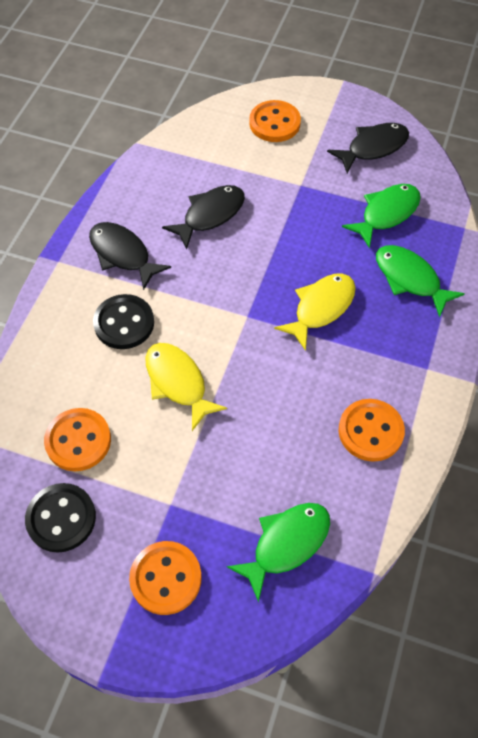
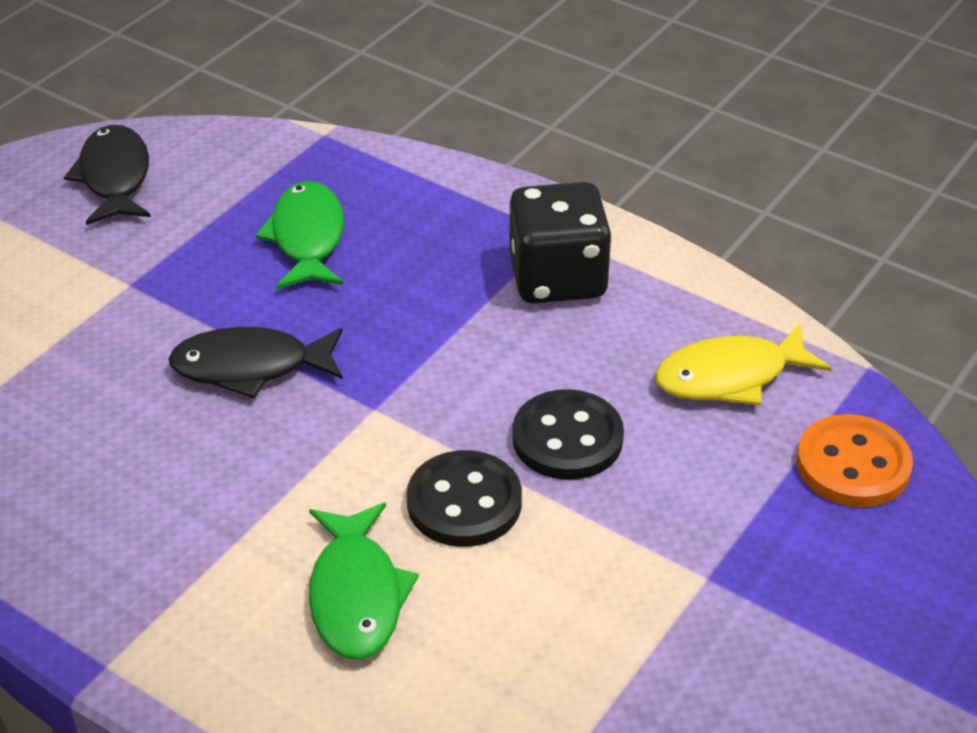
black dice: none = 0 -> [509,182,612,303] = 1
black fish: [89,222,171,290] [162,185,245,249] [327,123,409,173] = 3 -> [64,125,151,225] [168,327,343,398] = 2
green fish: [227,503,330,602] [342,184,421,248] [376,245,465,318] = 3 -> [255,181,344,289] [309,502,419,660] = 2
orange button: [44,408,111,471] [129,541,202,615] [249,100,301,142] [339,399,405,462] = 4 -> [797,414,913,507] = 1
yellow fish: [145,343,227,431] [274,274,356,351] = 2 -> [655,323,832,405] = 1

